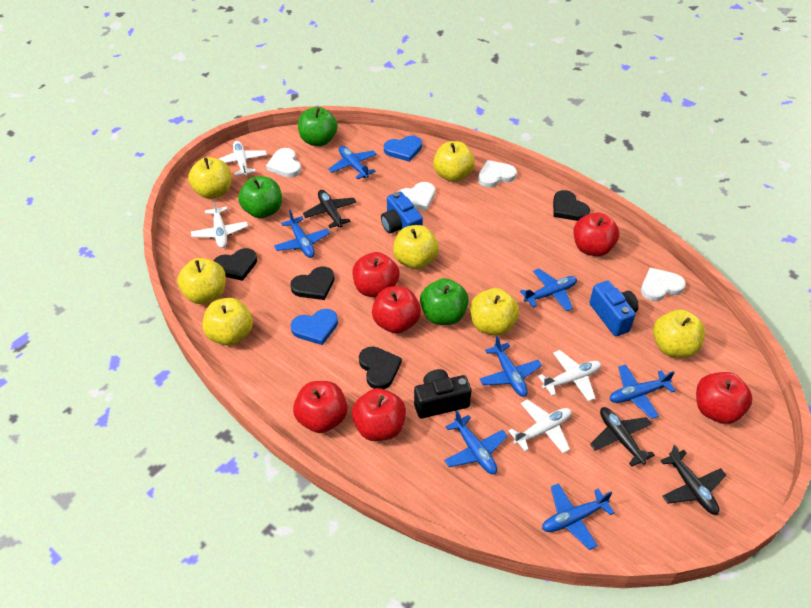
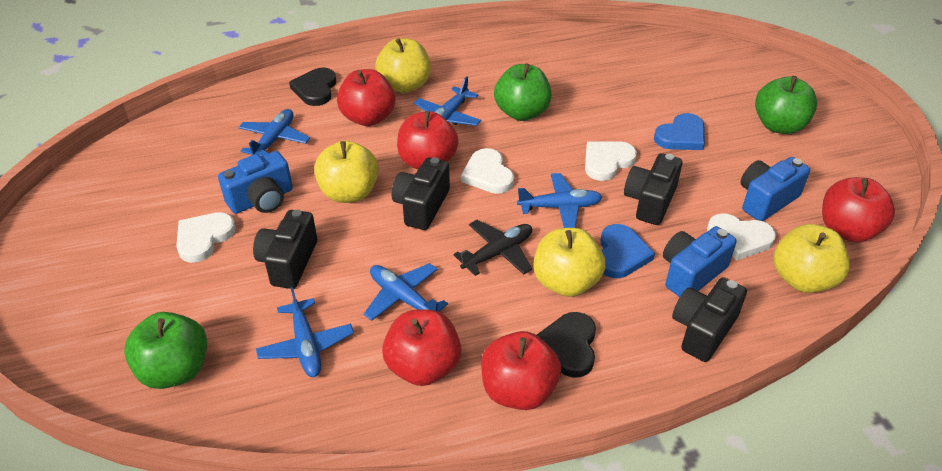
black camera: [414,369,471,418] = 1 -> [253,210,317,289] [392,157,450,230] [624,153,682,225] [672,277,747,362] = 4
black heart: [213,248,257,281] [290,267,334,300] [359,346,402,389] [553,190,590,221] = 4 -> [289,68,336,106] [537,312,596,378] = 2
black plane: [303,190,356,228] [590,407,655,467] [661,445,726,515] = 3 -> [453,220,532,276] = 1
blue camera: [381,192,423,233] [589,281,639,336] = 2 -> [218,151,293,214] [663,226,737,297] [741,157,810,221] = 3
blue plane: [274,210,330,258] [329,146,377,179] [444,410,508,474] [480,336,542,397] [520,269,577,311] [542,483,614,550] [610,364,676,419] = 7 -> [238,109,310,157] [256,287,354,377] [364,263,448,321] [414,76,481,126] [517,173,602,228] = 5
red apple: [293,381,347,433] [352,388,406,441] [353,252,399,297] [372,286,421,334] [573,212,619,257] [696,372,753,424] = 6 -> [337,69,396,126] [382,309,461,386] [397,111,459,169] [481,331,561,410] [822,177,895,242] = 5
white plane: [191,199,248,248] [219,141,267,176] [508,399,571,453] [538,350,601,402] = 4 -> none = 0
yellow apple: [177,258,226,304] [188,157,231,199] [202,298,253,346] [393,225,439,269] [433,141,475,182] [470,288,519,336] [653,310,705,358] = 7 -> [314,140,379,203] [375,38,431,93] [533,228,605,297] [774,224,850,293] = 4

